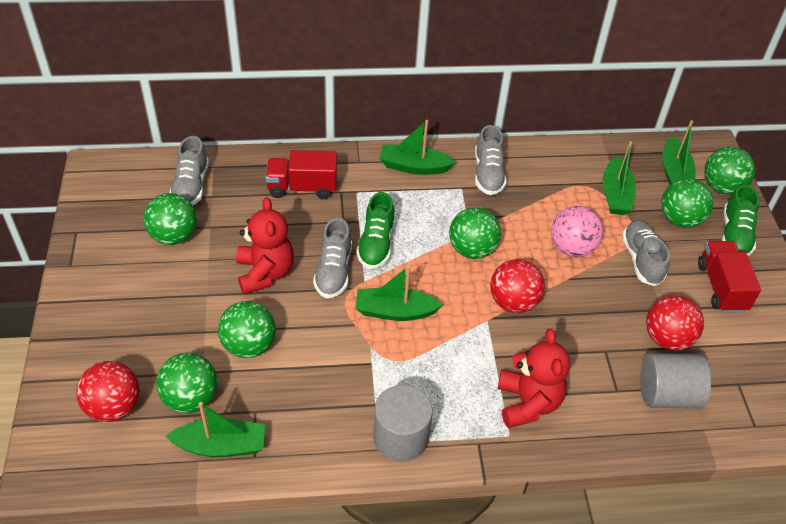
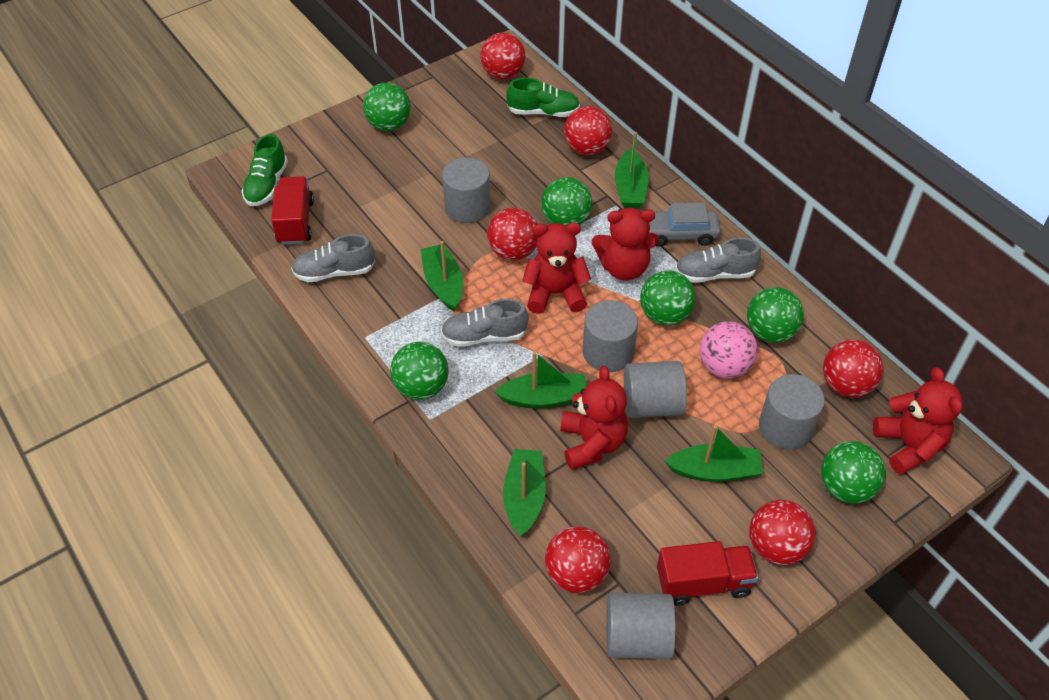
grey car: none = 0 -> [649,203,721,247] = 1
grey cylinder: [373,385,433,462] [640,353,711,409] = 2 -> [442,158,491,223] [583,300,638,372] [606,592,676,659] [624,361,687,418] [759,374,825,449] = 5
grey shoe: [169,136,209,205] [313,218,352,298] [475,125,506,195] [622,220,670,286] = 4 -> [291,234,375,282] [441,299,529,347] [675,238,761,283] = 3
red ball: [76,361,140,422] [490,259,545,313] [646,295,704,351] = 3 -> [480,33,526,79] [487,208,537,260] [545,526,611,593] [564,106,612,155] [749,500,816,565] [823,340,883,397] = 6
red teddy bear: [236,197,294,295] [498,329,570,429] = 2 -> [522,222,591,314] [560,366,628,470] [592,208,659,281] [873,367,962,475] = 4

